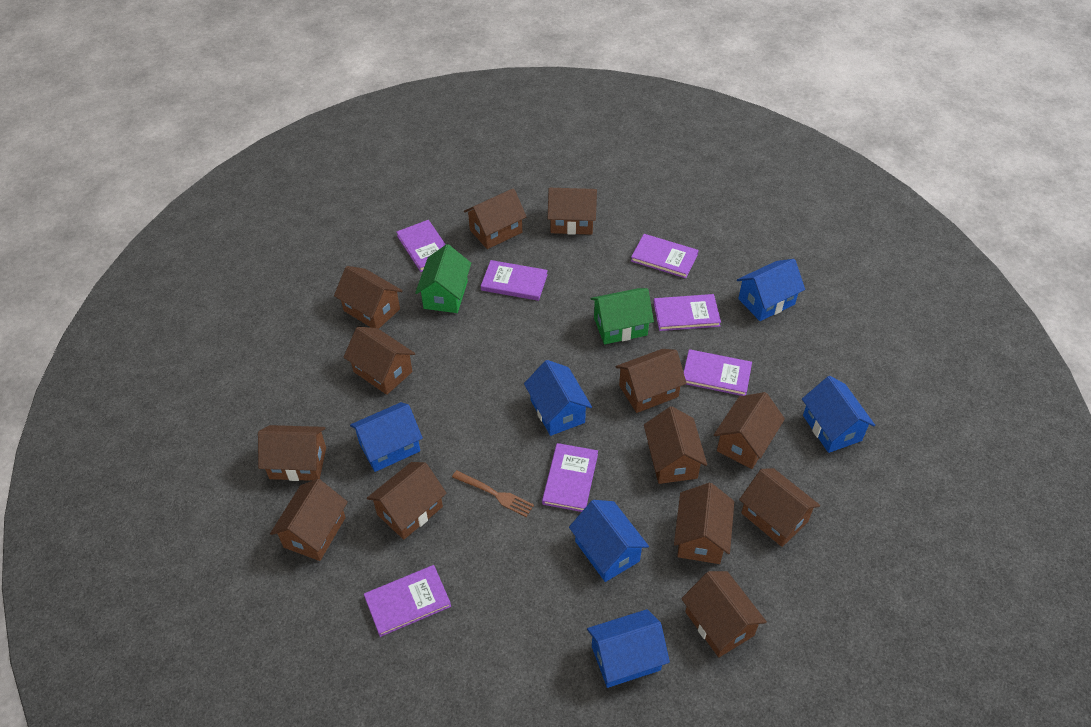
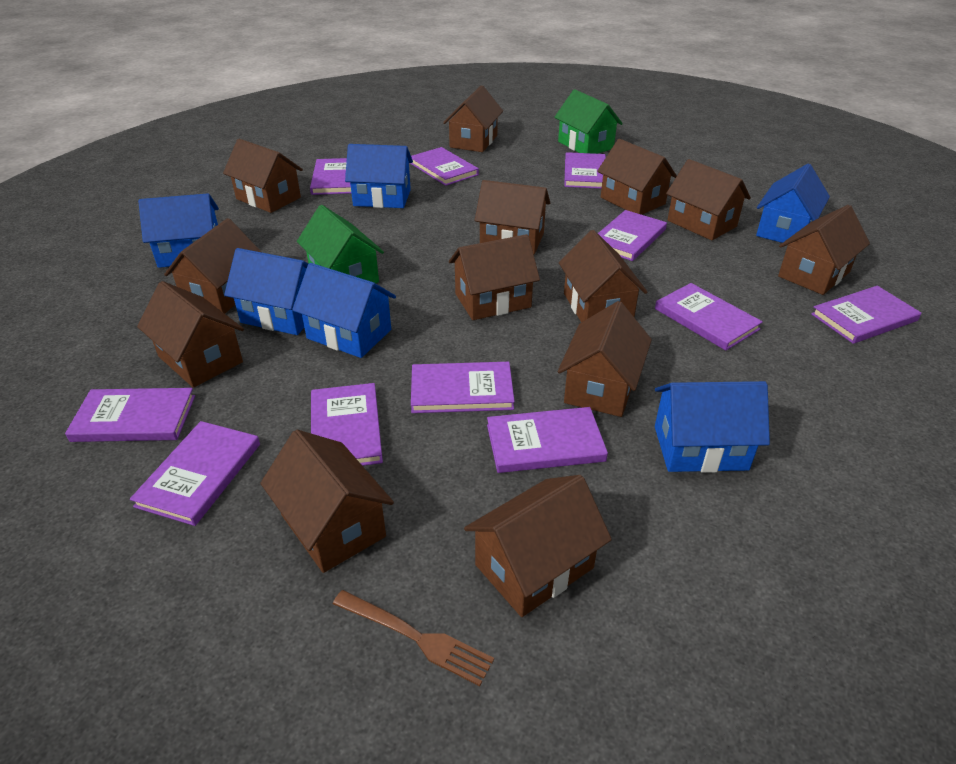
purple book: [364,565,451,637] [397,220,446,272] [481,260,548,301] [542,443,598,512] [631,234,699,278] [653,294,721,331] [684,349,752,396] = 7 -> [65,388,195,442] [130,421,260,526] [310,158,352,195] [311,383,383,466] [410,147,479,186] [411,362,515,413] [487,407,608,473] [564,152,606,189] [598,210,667,261] [655,283,763,351] [811,286,921,344] = 11

